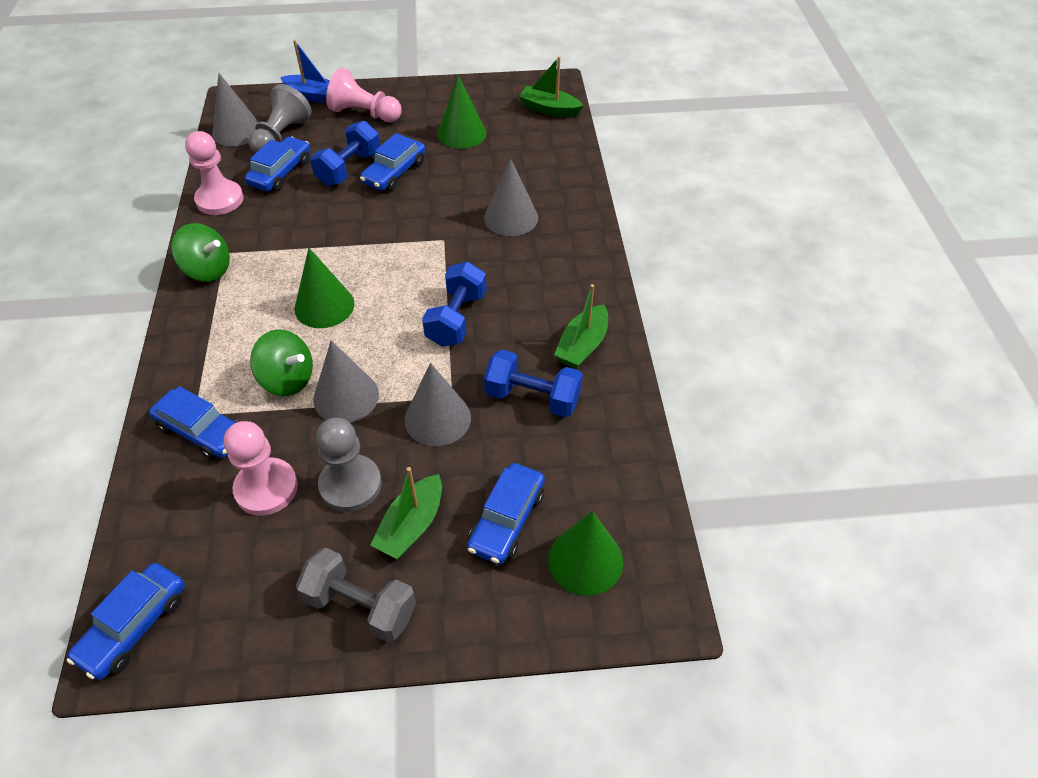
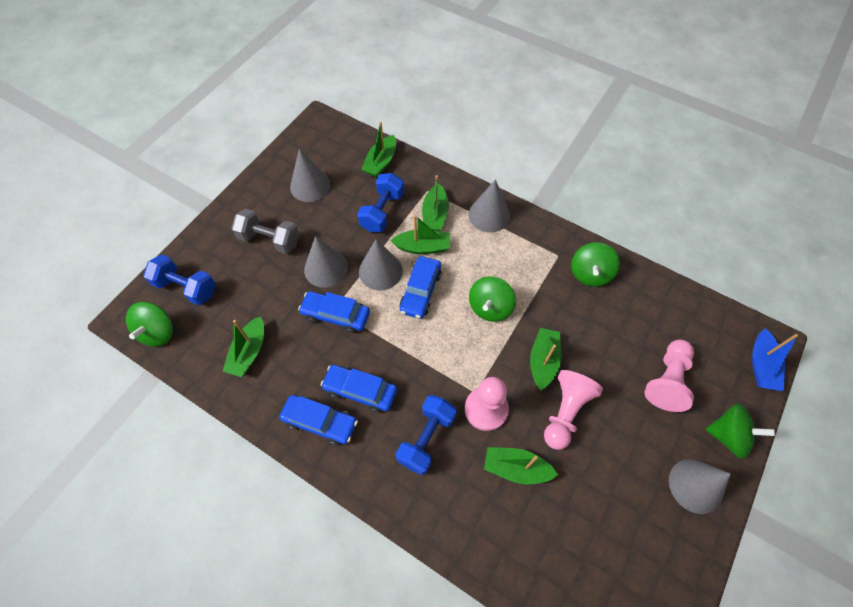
blue car: [67,563,185,680] [149,386,238,460] [245,137,310,192] [360,133,426,191] [467,463,545,565] = 5 -> [280,395,358,445] [298,291,370,333] [321,365,397,413] [400,256,442,319] = 4
green boat: [370,467,442,559] [519,56,584,117] [554,284,608,369] = 3 -> [223,316,264,377] [361,122,396,178] [390,215,450,254] [422,175,449,231] [484,447,558,485] [530,328,562,390] = 6
green cone: [294,248,355,328] [437,75,486,149] [548,511,623,596] = 3 -> none = 0
green spinning top: [171,223,230,282] [250,329,313,396] = 2 -> [126,302,173,347] [469,276,516,322] [571,242,620,287] [706,404,775,459] = 4
grey cone: [212,73,258,146] [313,341,379,422] [405,363,471,446] [484,159,538,236] = 4 -> [290,148,330,202] [304,236,348,288] [359,239,403,291] [469,179,510,233] [669,459,731,514] = 5
grey pawn: [248,84,312,153] [316,418,382,512] = 2 -> none = 0

